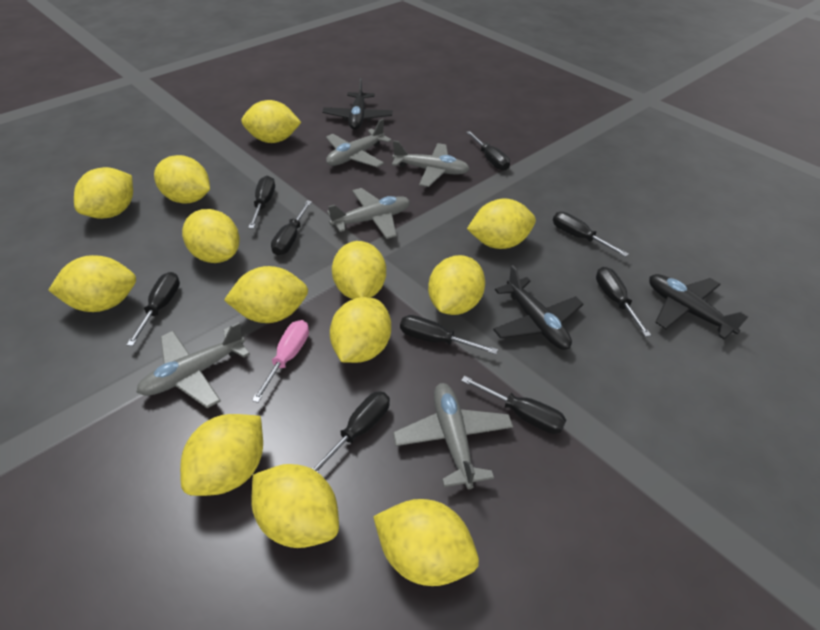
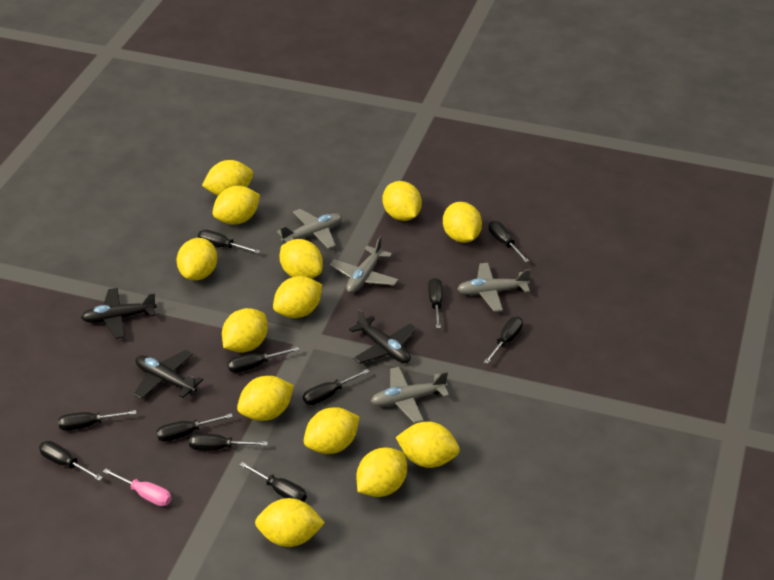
black screwdriver: [126,272,180,346] [248,176,275,229] [271,200,312,256] [312,392,390,472] [400,315,498,354] [461,376,566,434] [466,131,510,171] [553,212,629,257] [596,267,651,337] = 9 -> [39,441,103,481] [58,410,137,431] [156,413,233,442] [189,433,268,450] [198,230,260,253] [227,347,299,373] [240,462,307,502] [303,369,369,405] [428,278,443,328] [484,317,523,364] [489,221,529,263] = 11
grey plane: [137,322,250,408] [326,119,392,167] [327,188,410,239] [392,140,469,187] [393,383,513,489] = 5 -> [277,209,342,249] [330,236,398,293] [371,367,449,423] [457,263,531,312] = 4

